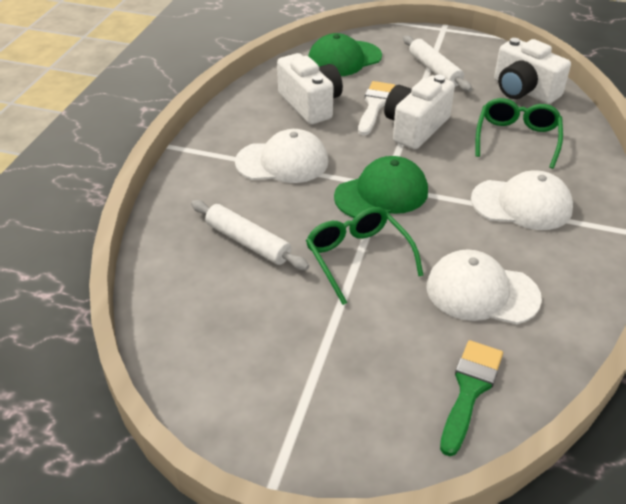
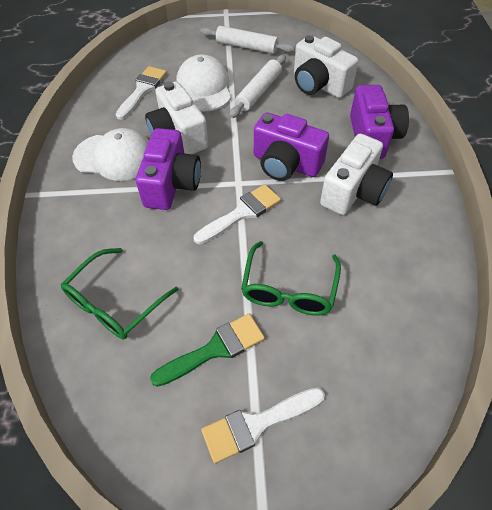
green cap: [308,33,382,76] [334,156,428,218] = 2 -> none = 0
purple camera: none = 0 -> [136,128,201,210] [254,112,329,181] [350,85,409,159] = 3
white brush: [358,81,396,136] = 1 -> [116,66,167,120] [193,184,281,244] [201,387,325,463] = 3
white cap: [235,129,328,183] [426,249,542,324] [471,170,573,230] = 3 -> [72,128,149,181] [177,54,231,111] = 2

